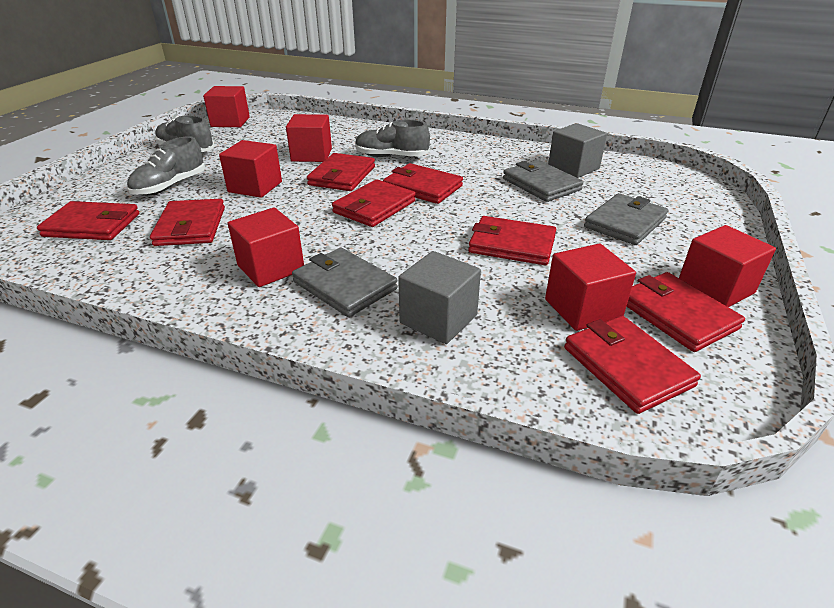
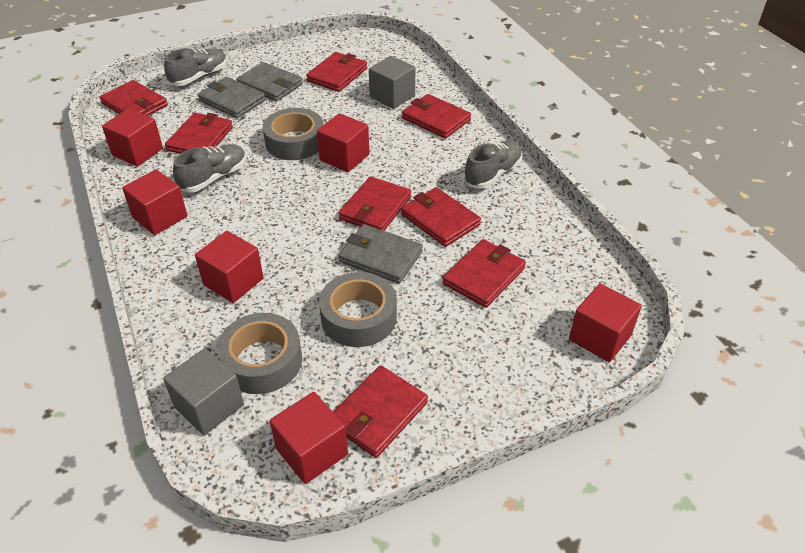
grey tape: none = 0 -> [217,313,302,394] [263,108,323,160] [319,272,397,347] = 3

